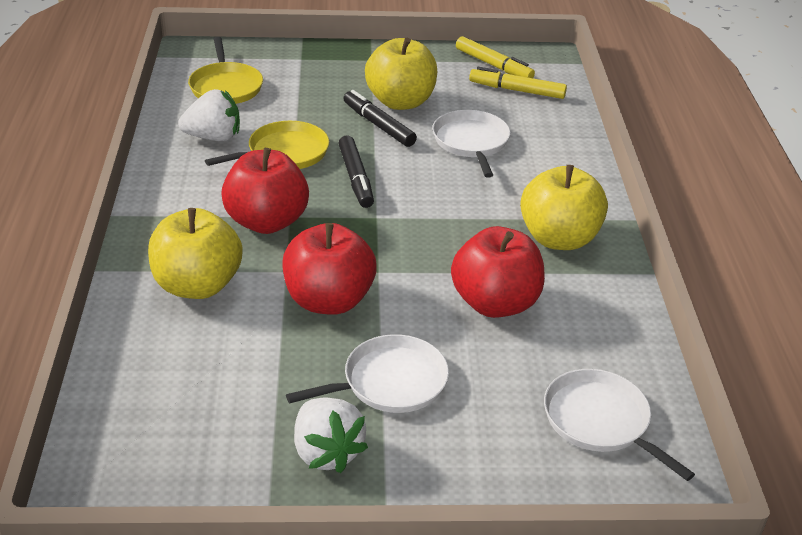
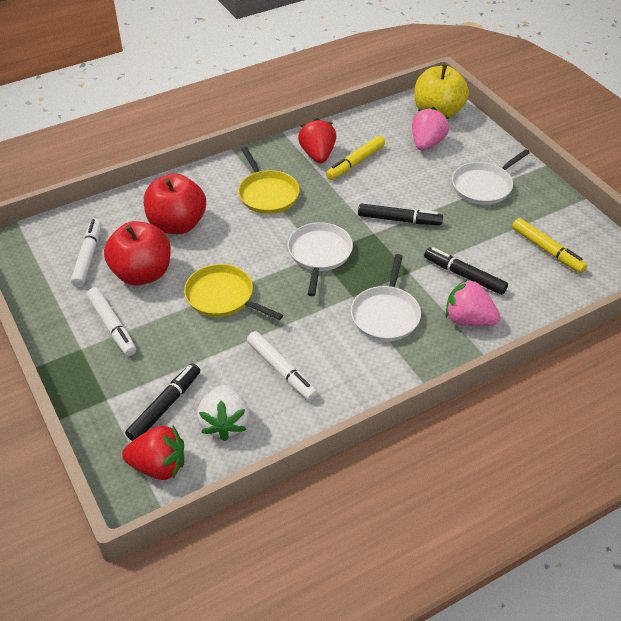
black marker: [338,135,374,208] [343,90,417,147] = 2 -> [125,363,200,441] [358,203,443,225] [424,247,508,295] = 3
pink strawberry: none = 0 -> [412,107,449,150] [446,279,500,326] = 2
red apple: [221,148,309,234] [282,223,377,315] [451,226,545,318] = 3 -> [104,221,171,286] [144,173,206,234] = 2
red strawberry: none = 0 -> [122,425,184,480] [298,118,336,163] = 2
white marker: none = 0 -> [71,219,101,287] [87,287,136,356] [247,331,318,401] = 3
white strawberry: [178,89,240,141] [294,398,368,473] = 2 -> [197,385,249,441] = 1
yellow apple: [148,208,243,299] [365,38,437,110] [520,165,608,250] = 3 -> [414,64,469,118] = 1

